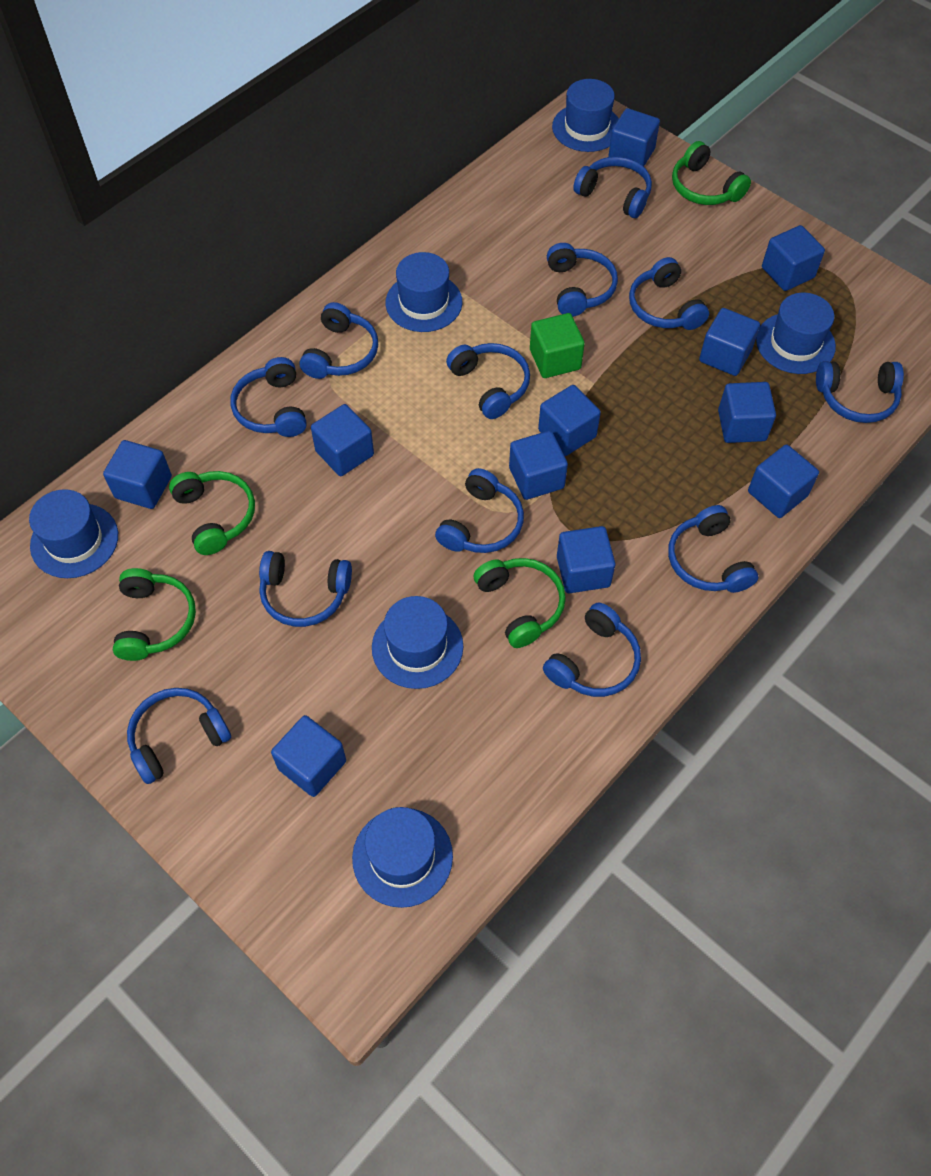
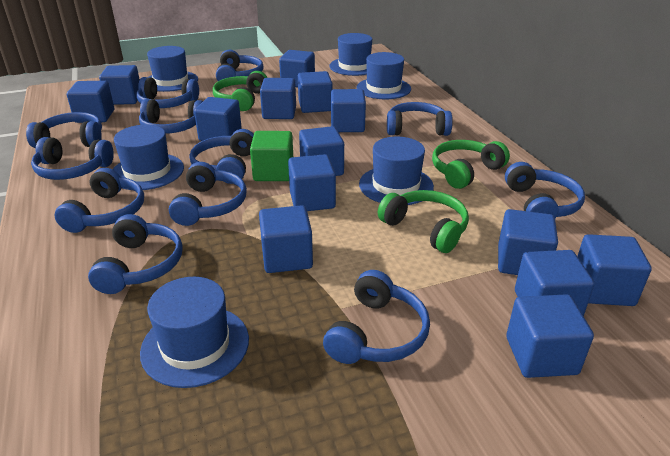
blue cube: [103,440,172,509] [271,715,346,797] [311,404,374,476] [509,431,568,500] [538,385,601,456] [557,526,615,593] [608,108,660,167] [699,308,760,376] [718,382,776,443] [748,445,819,518] [762,225,825,291] = 11 -> [67,81,114,123] [99,65,140,105] [194,97,242,141] [259,205,313,273] [260,78,296,119] [279,50,315,87] [288,154,336,211] [298,71,333,113] [299,126,344,176] [331,89,366,132] [498,209,558,275] [506,294,594,378] [515,250,595,316] [577,234,652,306] = 14
green headphones: [113,568,196,661] [169,471,255,555] [473,558,566,648] [672,141,751,205] = 4 -> [213,71,267,111] [378,190,469,253] [432,140,510,189] = 3

